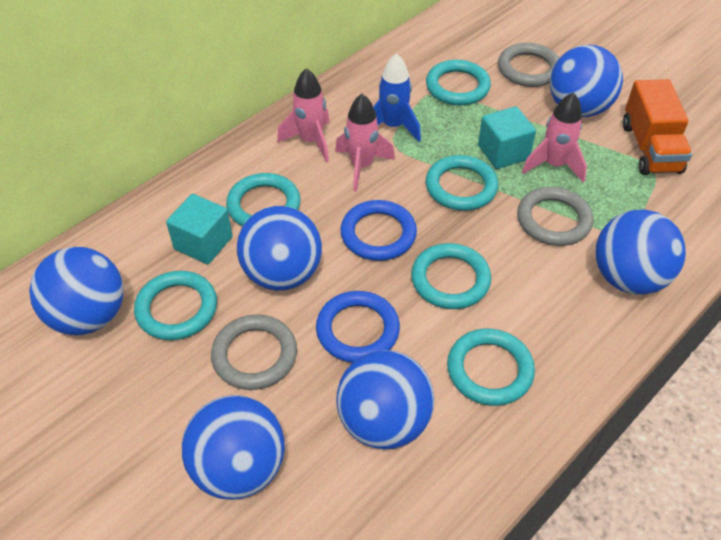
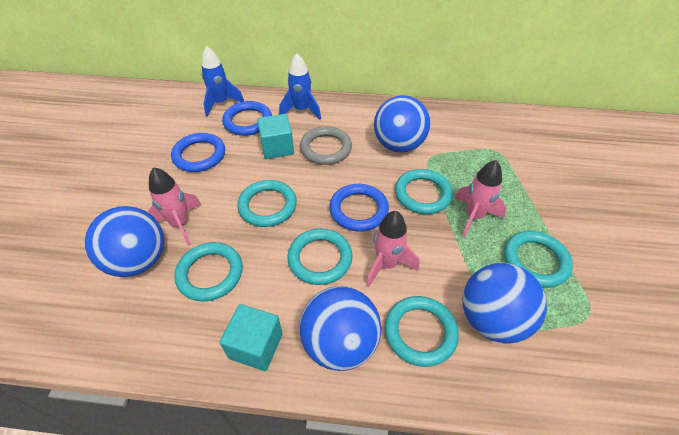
blue ball: [29,247,123,335] [182,395,285,500] [237,206,322,291] [336,350,434,450] [550,45,623,117] [595,209,686,295] = 6 -> [85,206,164,277] [299,286,381,371] [374,95,430,153] [462,263,547,344] = 4
blue ring: [316,291,400,363] [340,200,417,261] = 2 -> [171,133,225,172] [222,101,272,136] [329,184,389,231] = 3
blue rocket: [373,53,421,142] = 1 -> [201,46,244,116] [279,53,321,119] = 2
grey ring: [211,315,297,390] [498,43,559,87] [517,187,593,246] = 3 -> [300,126,352,165] = 1
orange truck: [623,79,692,175] = 1 -> none = 0

